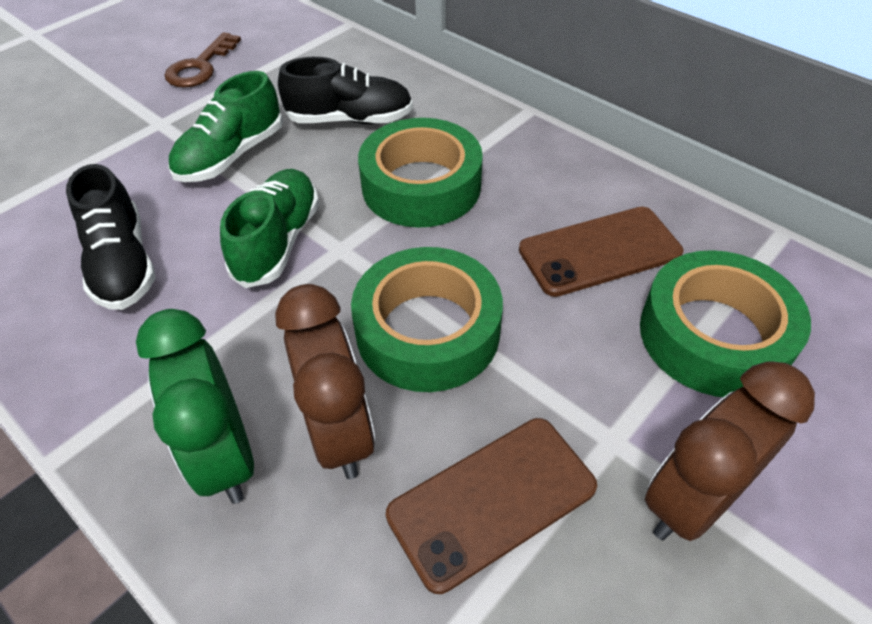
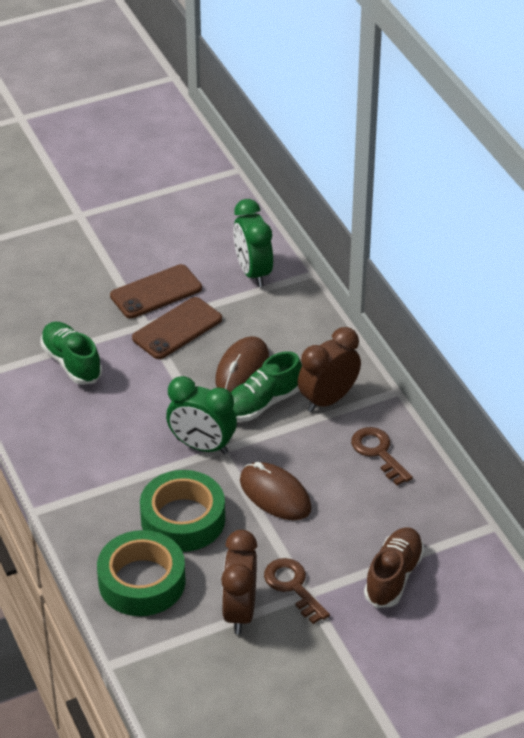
black shoe: [66,164,156,310] [278,57,413,124] = 2 -> none = 0
brown key: [164,32,241,88] = 1 -> [264,558,330,624] [351,427,413,485] = 2
brown mouse: none = 0 -> [215,336,269,392] [240,462,312,520] = 2
brown shoe: none = 0 -> [364,527,424,608] = 1
green clock: [136,309,254,504] = 1 -> [166,376,237,455] [233,199,273,287] = 2
green tape: [351,247,503,392] [358,118,483,228] [640,250,811,397] = 3 -> [97,530,186,616] [140,470,225,552] = 2

